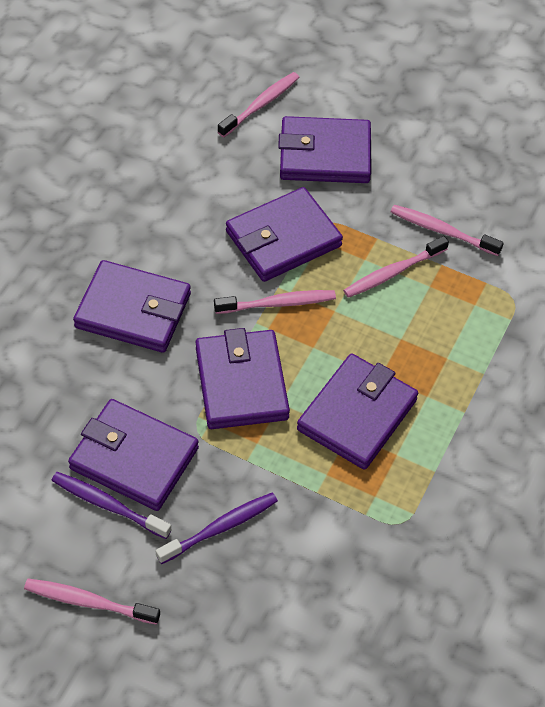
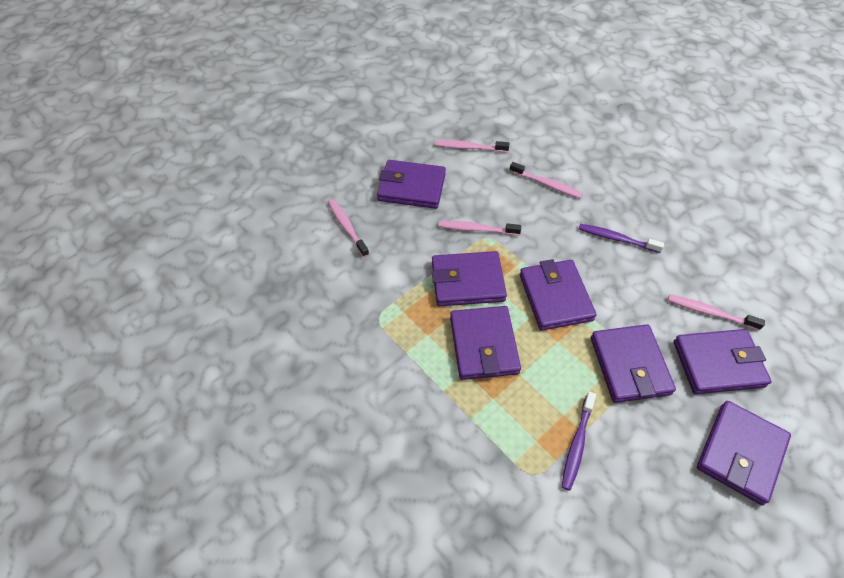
purple wallet: [68,399,199,511] [73,260,191,353] [195,328,290,429] [226,187,343,282] [278,116,371,183] [297,354,418,470] = 6 -> [377,160,446,209] [432,251,507,306] [450,306,521,380] [520,259,596,331] [591,324,676,403] [673,329,772,394] [697,401,791,505] = 7

